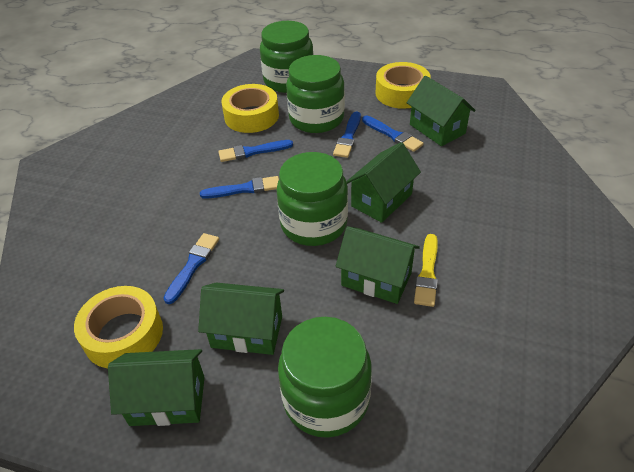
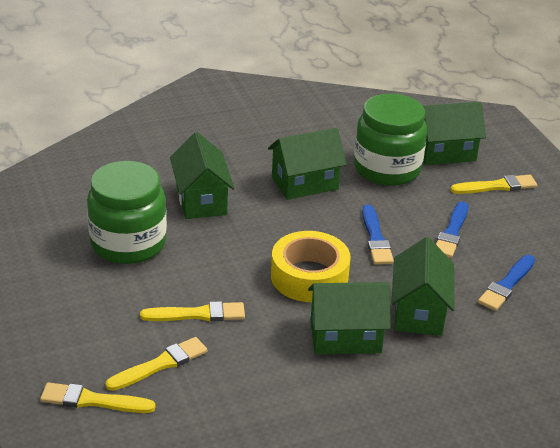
blue brush: [164,233,219,304] [200,176,279,199] [218,140,293,162] [333,111,361,158] [362,116,424,152] = 5 -> [362,205,394,265] [436,201,468,258] [478,255,535,311] = 3
green jar: [260,21,314,93] [276,152,348,246] [278,317,372,438] [286,55,345,133] = 4 -> [87,161,167,264] [354,93,427,186] = 2
yellow brush: [414,234,438,307] = 1 -> [40,382,155,413] [105,337,207,391] [140,301,245,322] [450,175,537,194] = 4
yellow tape: [74,286,163,368] [222,84,279,133] [375,62,431,109] = 3 -> [271,231,351,302] = 1

